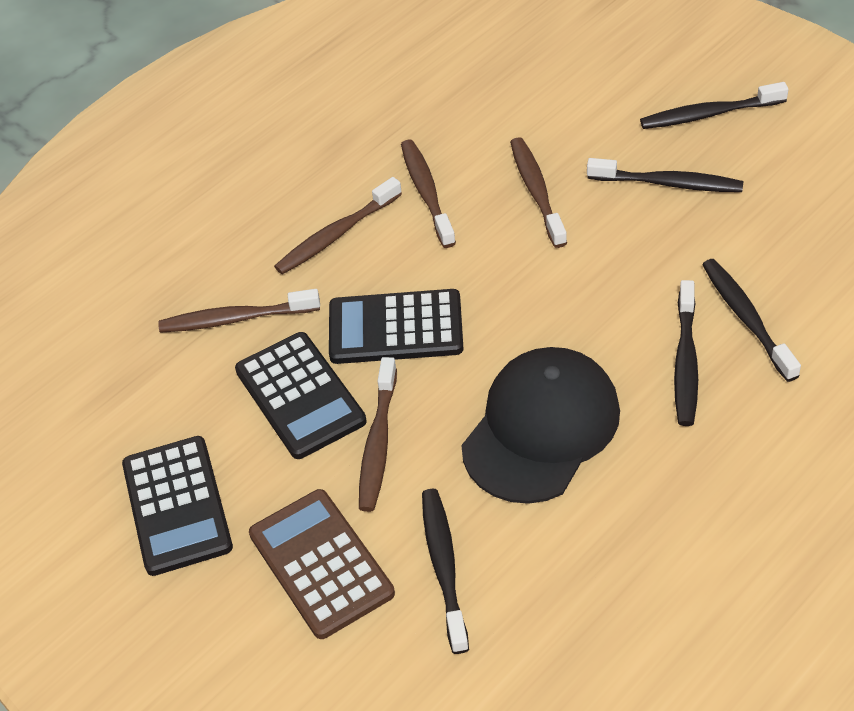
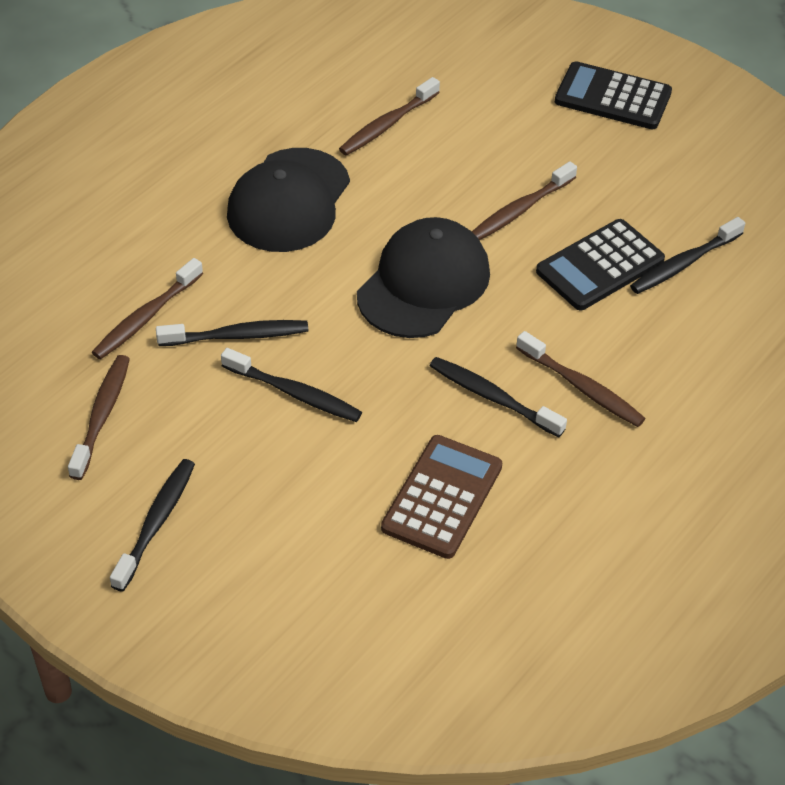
black calculator: [122,436,233,576] [235,332,367,459] [329,289,464,364] = 3 -> [536,219,665,310] [555,61,672,129] = 2
black cap: [461,347,620,504] = 1 -> [227,148,350,252] [357,217,490,338] = 2

